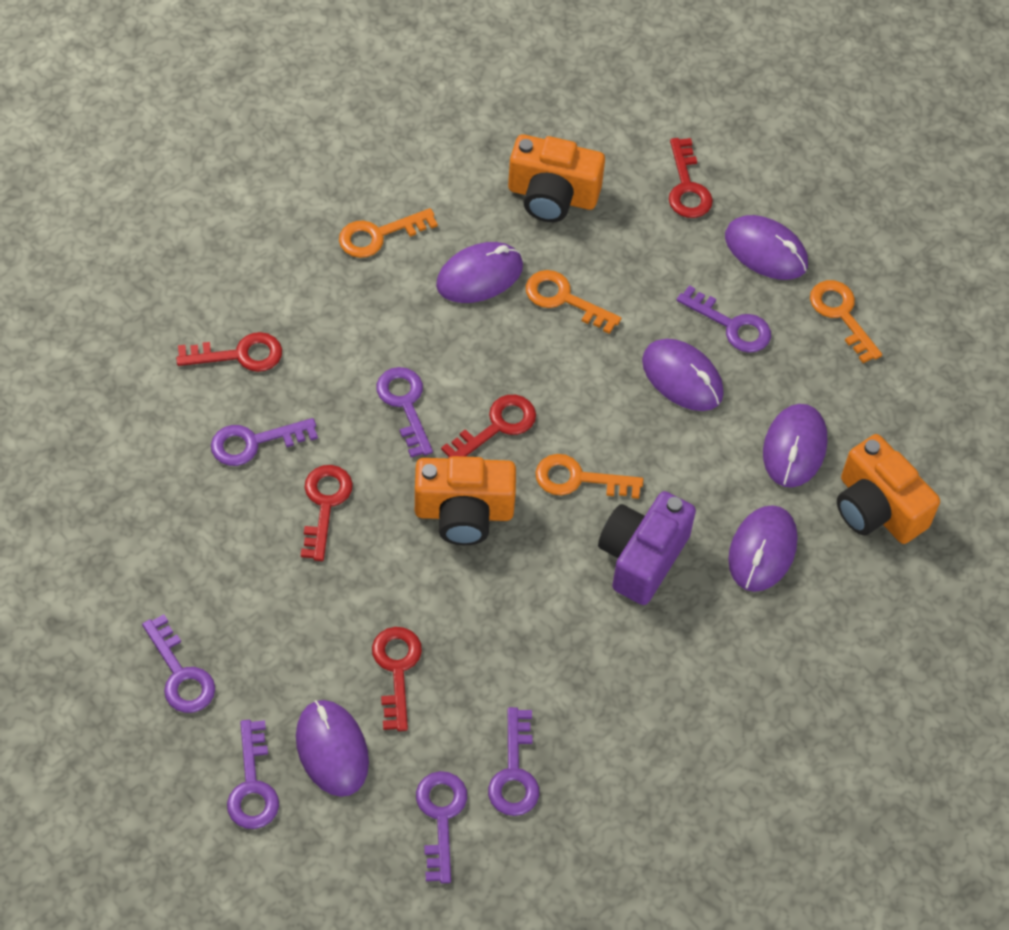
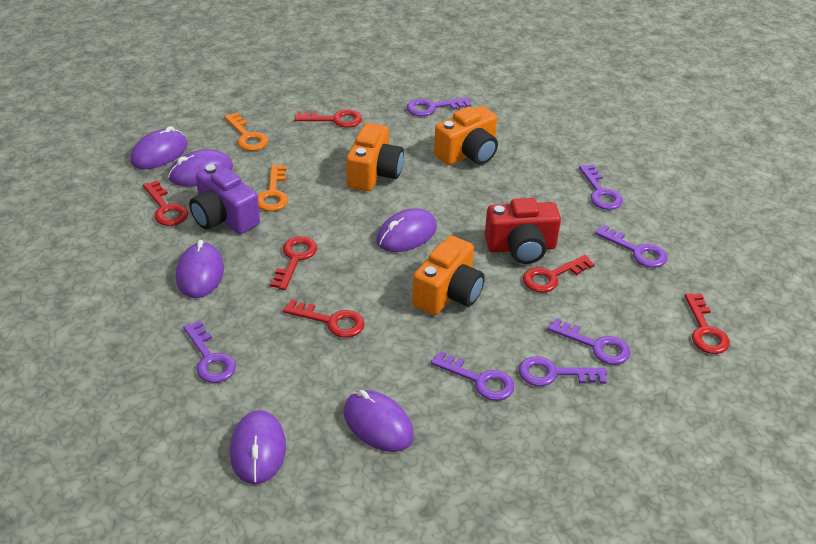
orange key: [339,208,438,258] [526,270,621,334] [535,454,643,499] [810,280,882,363] = 4 -> [224,112,268,151] [258,165,288,211] = 2
red camera: none = 0 -> [484,198,561,264] = 1
red key: [176,332,282,372] [301,465,353,561] [372,627,422,731] [441,395,536,458] [669,138,713,218] = 5 -> [143,180,188,226] [270,236,317,290] [283,299,365,338] [295,110,362,128] [523,255,595,293] [685,293,730,354] = 6

